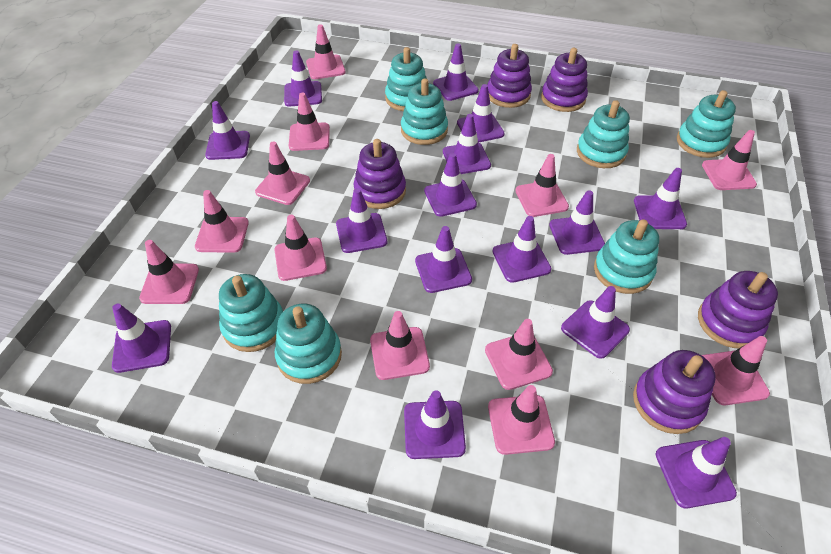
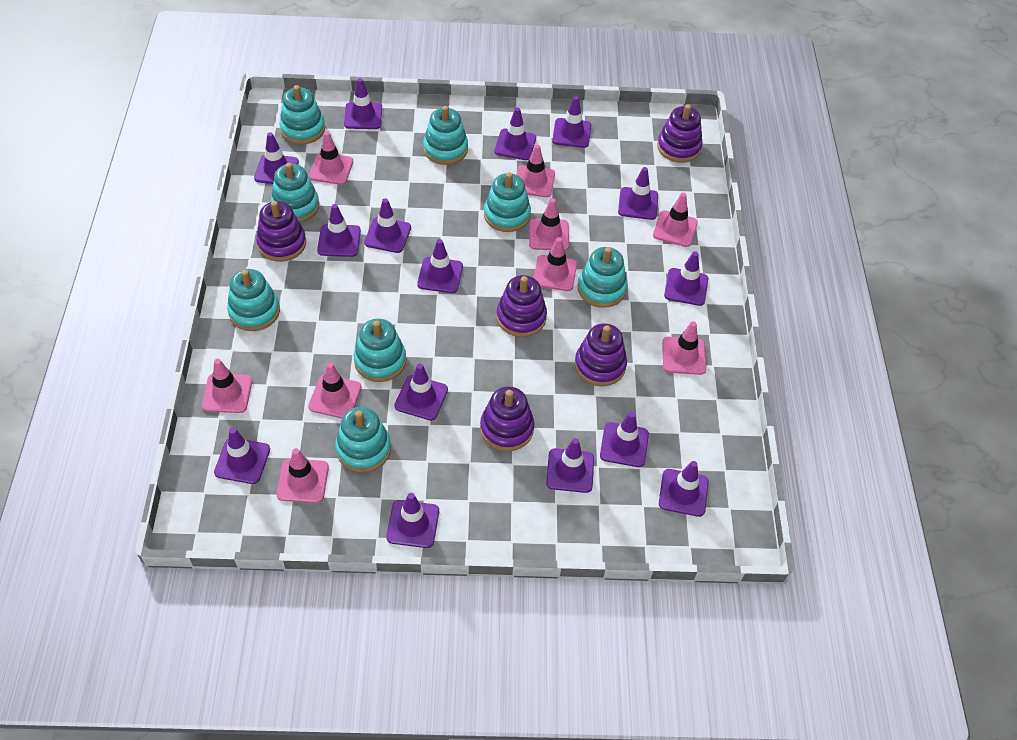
pink traffic cone: [139,240,199,304] [195,190,249,253] [255,141,310,205] [274,215,327,281] [289,93,330,151] [306,24,346,79] [370,311,430,380] [485,319,553,390] [488,385,555,455] [515,154,569,217] [702,130,757,190] [702,336,770,405] = 12 -> [202,359,252,413] [276,448,329,503] [308,363,362,418] [309,131,353,185] [516,145,555,197] [529,198,569,250] [534,237,577,291] [653,193,698,247] [662,321,706,375] = 9
turquoise stacking toy: [219,274,283,352] [275,304,342,384] [385,47,427,111] [401,78,448,145] [577,100,630,168] [594,219,659,294] [677,90,736,158] = 7 -> [227,269,280,331] [271,163,319,222] [279,85,325,144] [335,407,391,473] [354,319,406,382] [423,106,468,165] [484,172,531,232] [578,247,627,308] = 8

